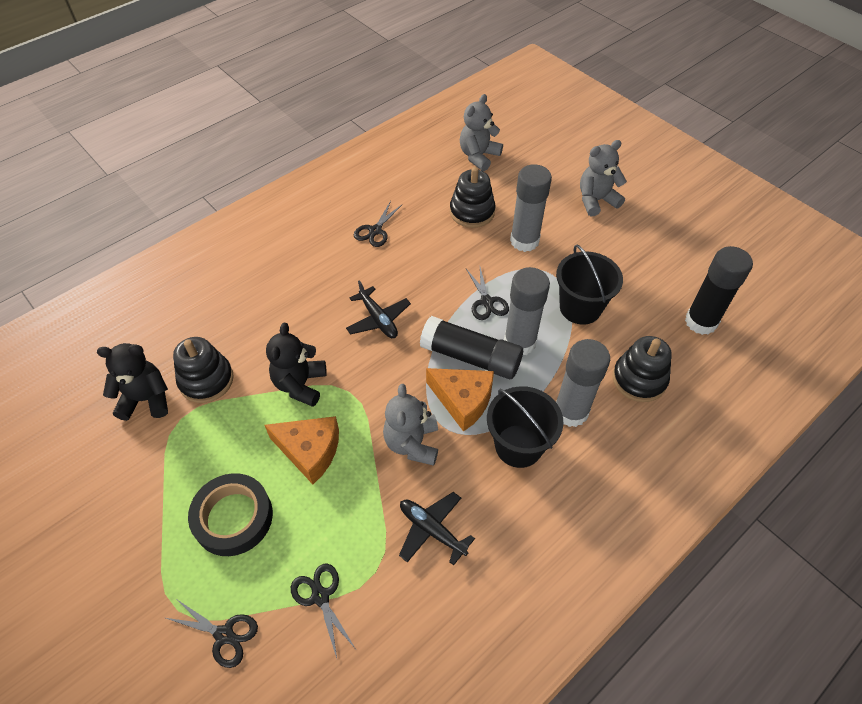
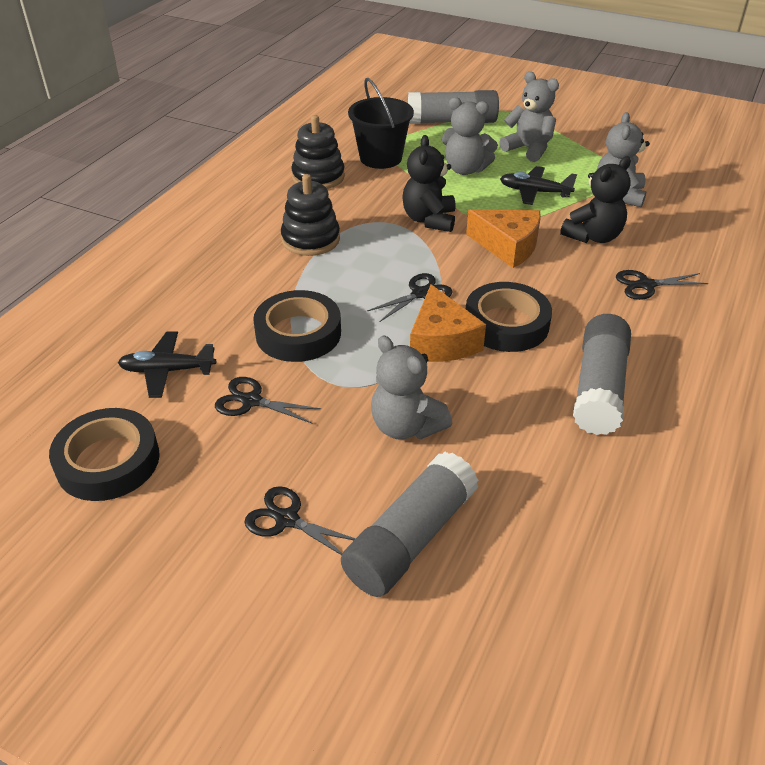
black bucket: [487,386,564,468] [556,245,623,325] = 2 -> [348,78,414,169] = 1
black glue stick: [420,316,523,379] [685,246,753,335] = 2 -> none = 0
black stacking toy: [173,337,234,403] [450,167,495,228] [612,336,672,402] = 3 -> [281,174,340,256] [291,115,345,189] = 2
black tape: [188,473,273,556] = 1 -> [49,408,160,501] [253,290,341,362] [466,282,552,352] = 3
grey teddy bear: [383,384,438,466] [460,94,503,171] [580,140,627,216] = 3 -> [371,336,452,440] [442,97,498,175] [499,71,559,162] [597,112,650,207] = 4

